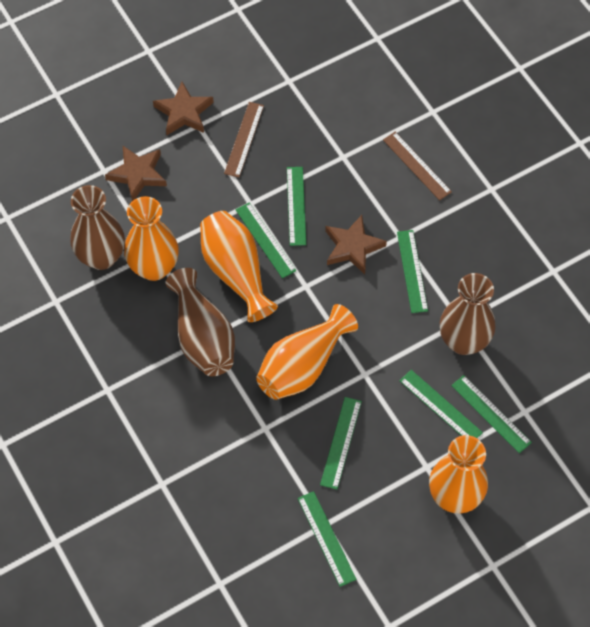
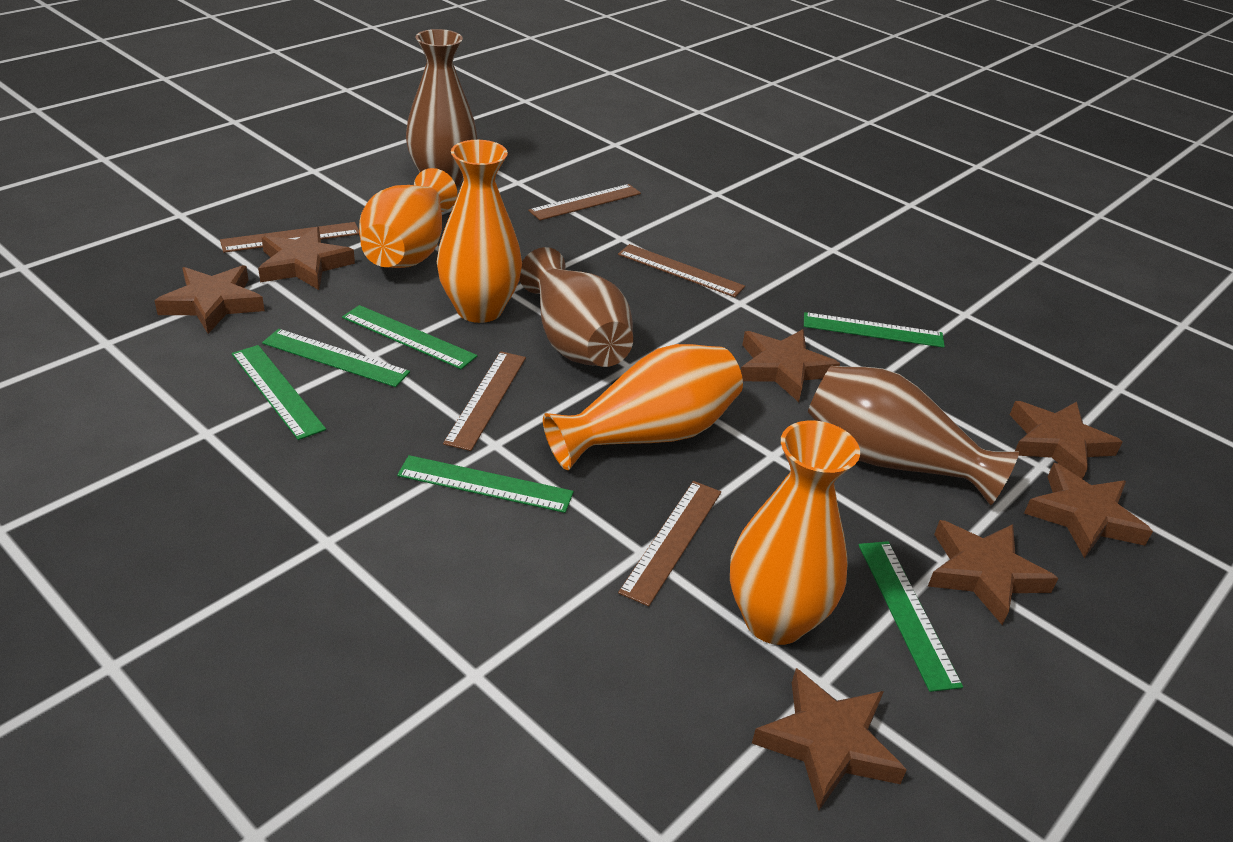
brown ruler: [224,102,264,177] [383,132,452,201] = 2 -> [220,222,359,253] [443,351,526,451] [528,184,641,220] [618,244,745,297] [618,481,721,606] = 5
brown star: [105,146,167,201] [153,82,214,135] [325,215,387,274] = 3 -> [154,265,265,334] [258,227,355,290] [741,329,840,402] [752,668,907,810] [928,520,1058,625] [1010,401,1122,479] [1024,463,1153,558] = 7
green ruler: [235,202,296,278] [287,167,306,246] [298,491,357,587] [320,397,362,490] [397,230,428,313] [400,370,483,438] [451,375,532,453] = 7 -> [232,345,326,440] [262,329,410,387] [342,305,477,369] [397,455,574,513] [804,312,945,348] [859,541,963,692] = 6

